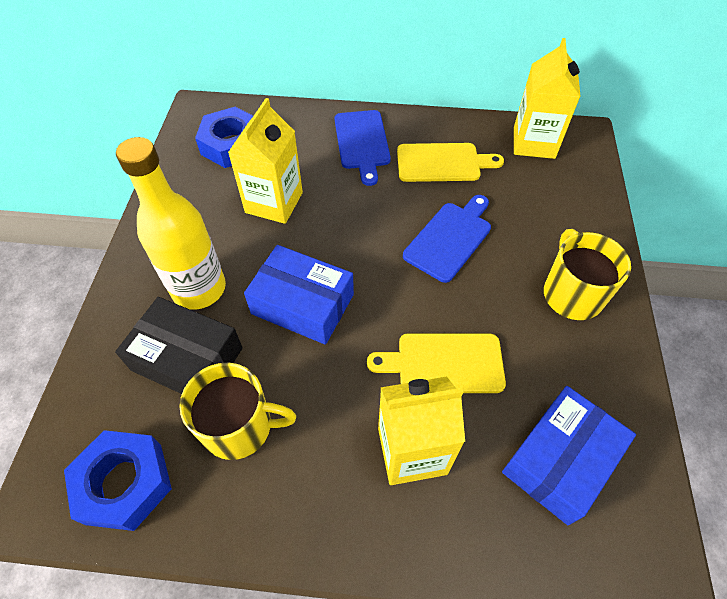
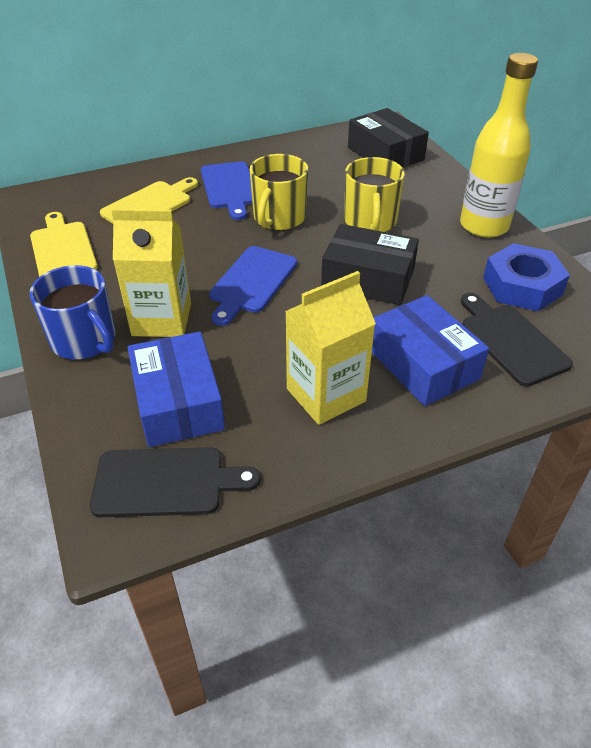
black box: [115,297,243,394] = 1 -> [321,224,419,305] [348,108,429,168] = 2
black cutting board: none = 0 -> [90,447,260,517] [461,293,573,387] = 2
blue mug: none = 0 -> [30,265,115,360] = 1
blue nut: [64,430,172,531] [195,107,253,168] = 2 -> [483,243,570,311] = 1
yellow carton: [228,98,303,224] [378,376,465,485] [514,38,581,159] = 3 -> [111,208,191,337] [285,271,376,425] = 2

